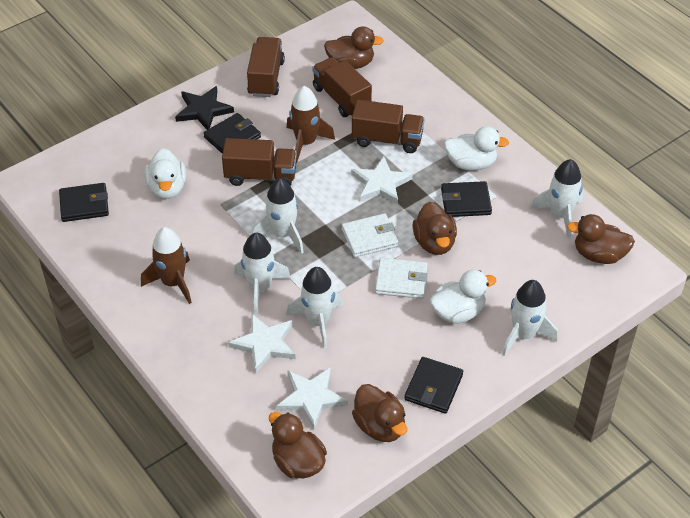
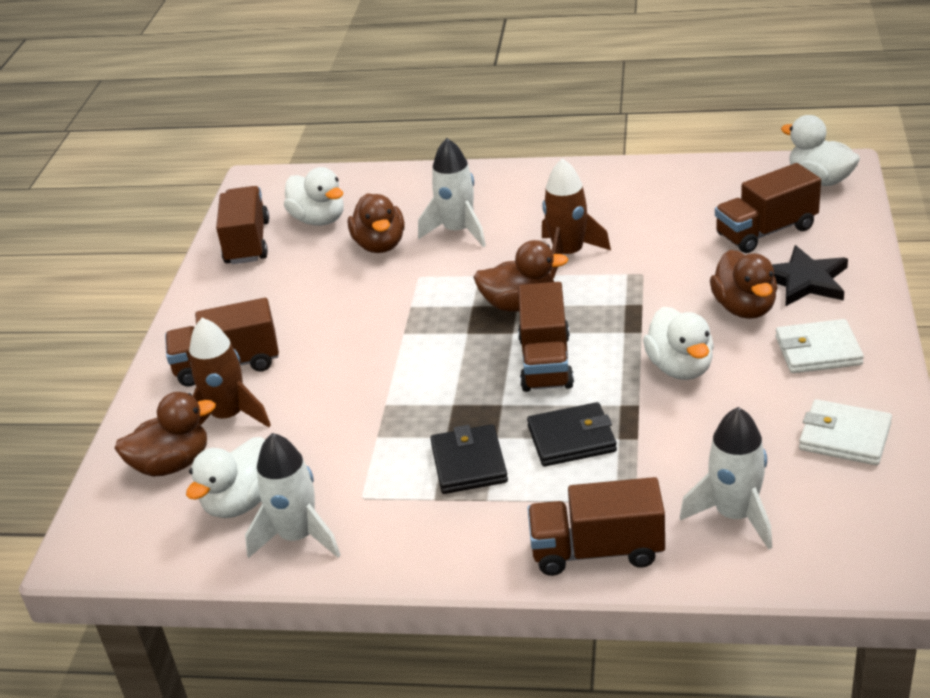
black wallet: [59,183,109,222] [204,113,261,154] [404,357,463,414] [441,181,492,217] = 4 -> [430,424,508,494] [527,402,617,467] = 2
brown duck: [269,412,327,478] [324,26,384,69] [352,384,407,442] [413,202,457,255] [567,214,635,264] = 5 -> [114,392,216,477] [348,193,405,253] [473,240,569,312] [710,250,778,319] = 4
brown truck: [222,138,297,186] [247,37,285,97] [312,57,372,117] [352,100,425,153] = 4 -> [165,298,279,387] [216,186,269,264] [518,282,574,392] [528,477,665,576] [715,163,821,253] = 5
white duck: [144,148,186,199] [429,270,496,324] [444,126,509,171] = 3 -> [186,437,265,518] [284,167,344,226] [643,307,714,380] [781,115,860,186] = 4
white rocket: [234,233,291,314] [252,178,304,254] [286,267,343,349] [502,280,558,356] [530,159,583,239] = 5 -> [245,433,341,558] [418,138,486,247] [680,407,772,550] = 3
white star: [228,314,295,373] [276,367,348,429] [351,156,413,204] = 3 -> none = 0

